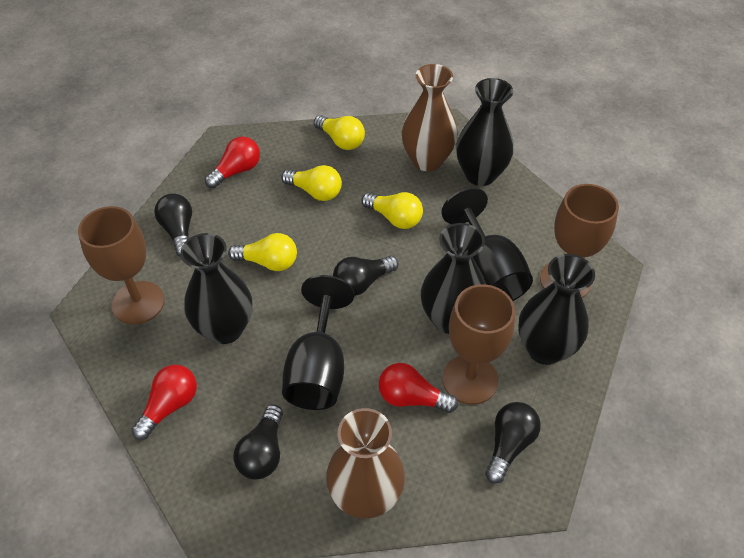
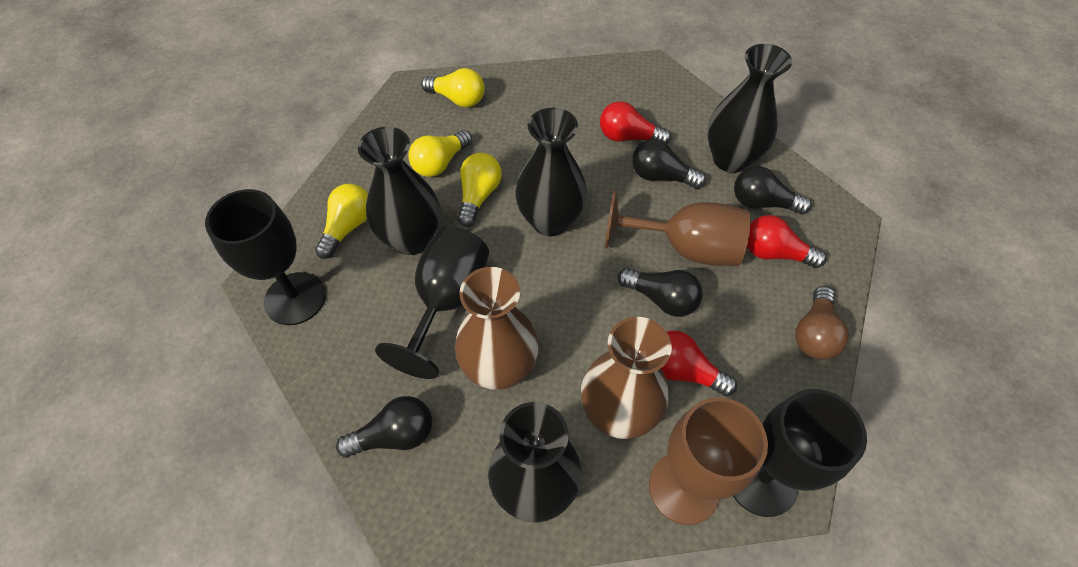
black goblet: [282,275,354,410] [441,188,533,301] = 2 -> [205,189,326,325] [375,226,489,379] [733,389,867,517] = 3
brown goblet: [78,206,165,325] [442,284,515,405] [540,184,619,298] = 3 -> [605,190,750,266] [649,397,768,525] = 2
brown light bulb: none = 0 -> [795,286,849,360] = 1

